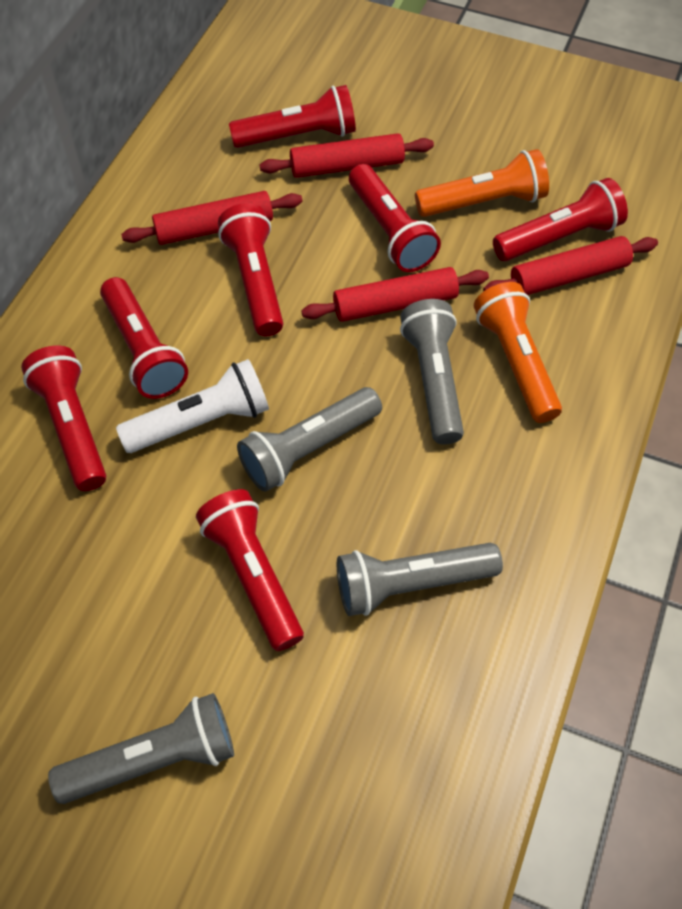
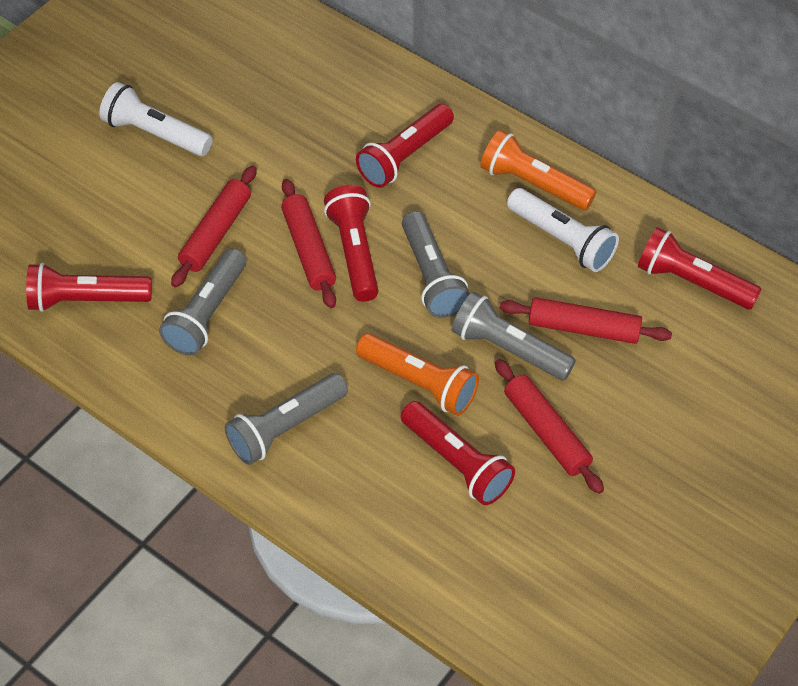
red flashlight: [21,345,106,491] [100,277,188,399] [196,489,304,651] [218,203,283,336] [229,85,356,148] [349,164,441,272] [493,178,628,261] = 7 -> [26,263,152,312] [324,185,378,302] [356,104,454,188] [401,401,515,505] [638,227,762,309] = 5
white flashlight: [116,359,269,453] = 1 -> [99,82,213,156] [507,188,619,272] = 2

